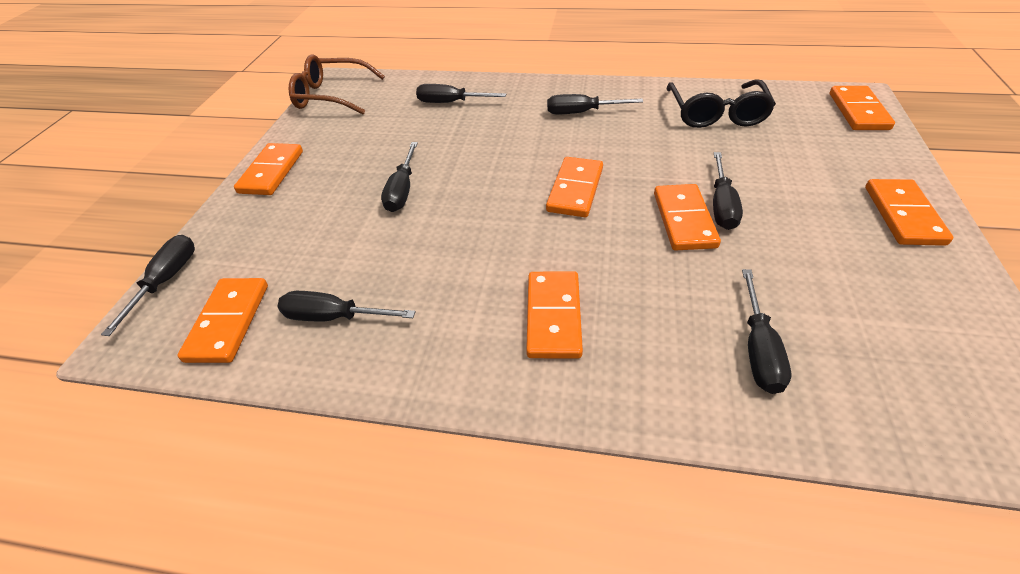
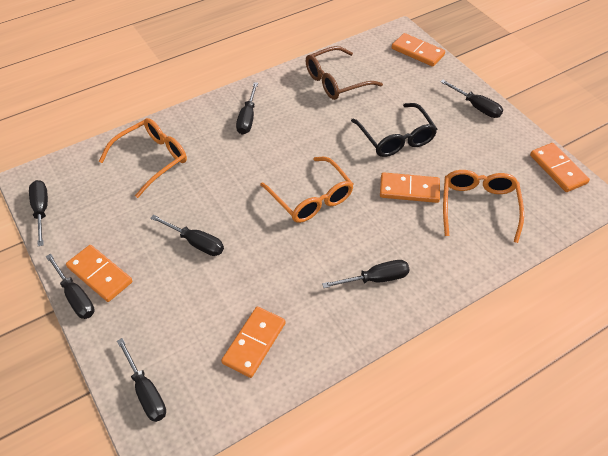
orange domino: [177,278,268,363] [234,143,303,195] [526,271,583,359] [546,157,603,217] [654,184,721,251] [830,86,895,130] [865,179,954,246] = 7 -> [66,245,132,302] [221,307,286,378] [380,172,440,203] [392,33,445,67] [530,143,590,192] = 5
orange glasses: none = 0 -> [99,118,187,198] [260,157,354,223] [443,170,524,243] = 3

